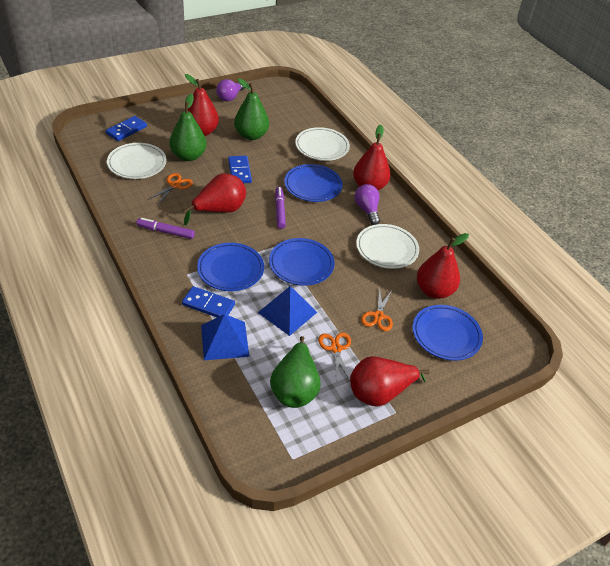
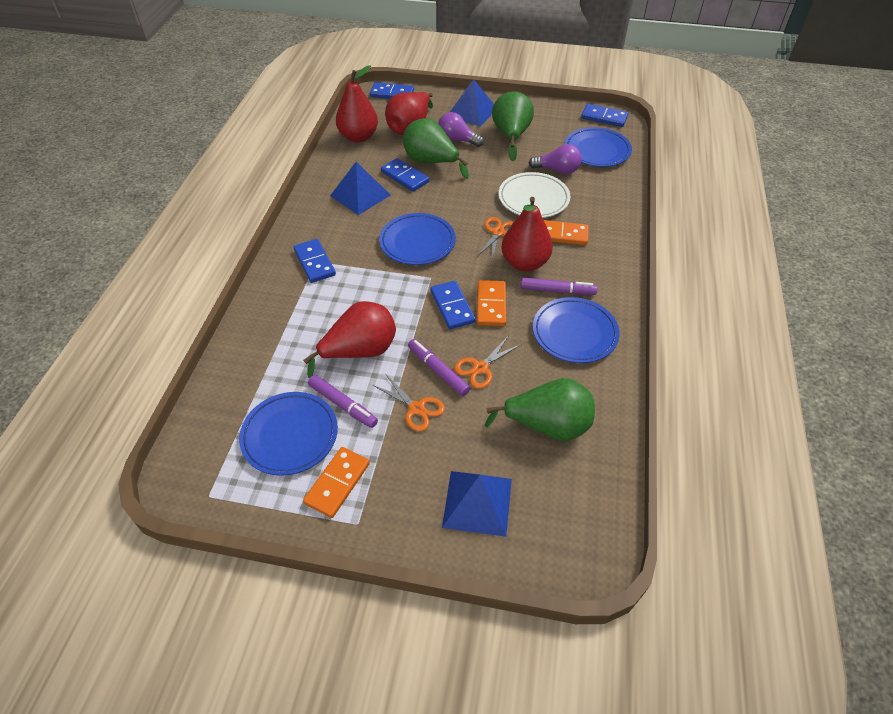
blue domino: [106,116,147,141] [182,286,235,317] [228,156,252,183] = 3 -> [294,239,336,283] [370,82,414,99] [381,158,429,192] [430,281,476,329] [581,104,628,127] = 5
blue pyramid: [201,314,249,360] [258,286,317,336] = 2 -> [330,162,391,215] [442,471,512,537] [450,79,494,127] = 3
orange domino: none = 0 -> [303,447,370,518] [477,280,506,326] [544,220,589,245] = 3
purple marker: [136,218,195,239] [275,187,286,229] = 2 -> [308,375,378,428] [408,339,470,396] [521,277,598,295] = 3
red pear: [183,173,246,225] [185,74,219,136] [350,356,430,407] [353,125,391,190] [417,233,469,299] = 5 -> [303,301,396,378] [336,66,378,143] [385,92,433,135] [501,197,553,271] = 4
white plate: [107,143,167,179] [295,127,350,161] [356,224,419,269] = 3 -> [499,172,570,218] = 1

